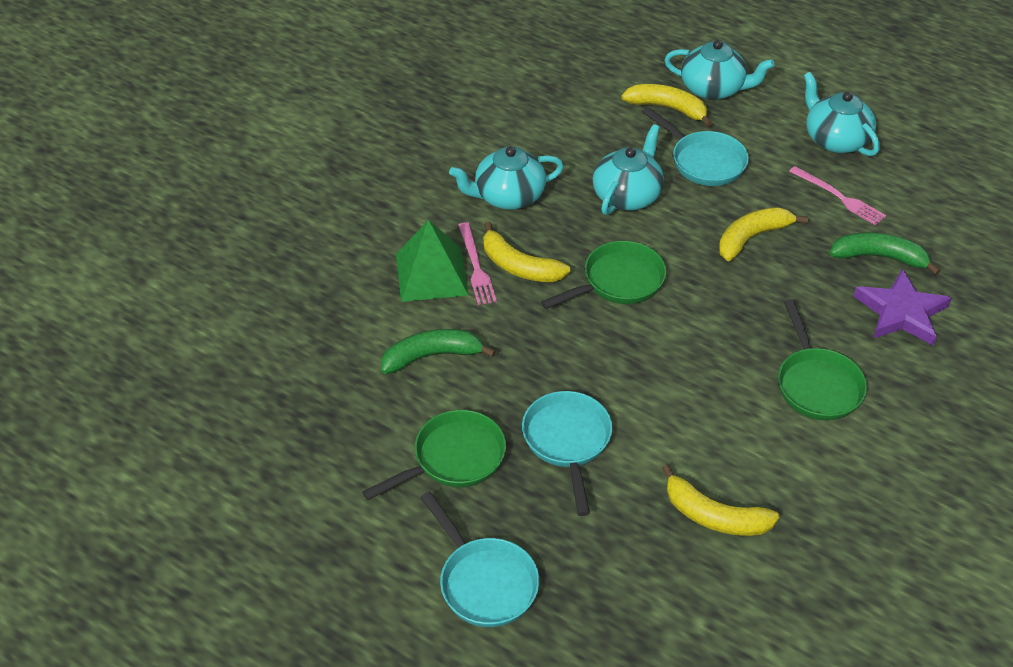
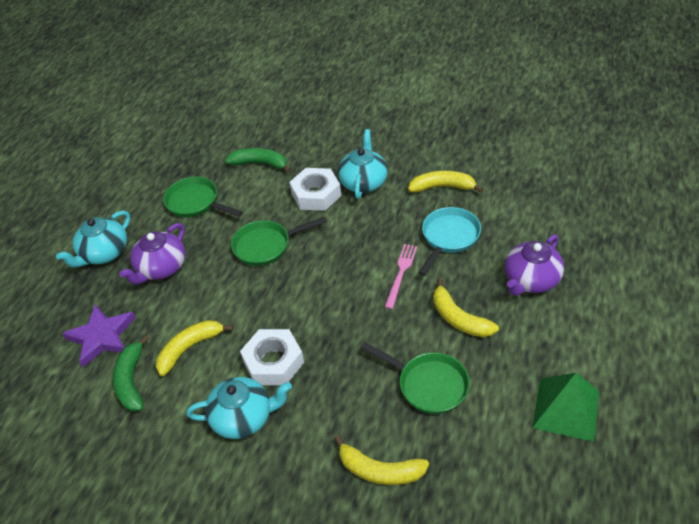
pink fork: [458,222,497,305] [789,166,886,226] = 2 -> [385,244,418,309] = 1
purple teapot: none = 0 -> [119,223,186,285] [505,234,564,296] = 2
turquoise pan: [420,491,539,627] [522,391,612,516] [642,107,749,186] = 3 -> [419,207,481,276] = 1
turquoise teapot: [449,146,564,210] [593,124,664,215] [664,40,774,100] [803,72,880,156] = 4 -> [56,211,130,267] [186,377,292,439] [338,129,388,199] = 3
white nut: none = 0 -> [240,329,304,385] [289,168,341,211] = 2

